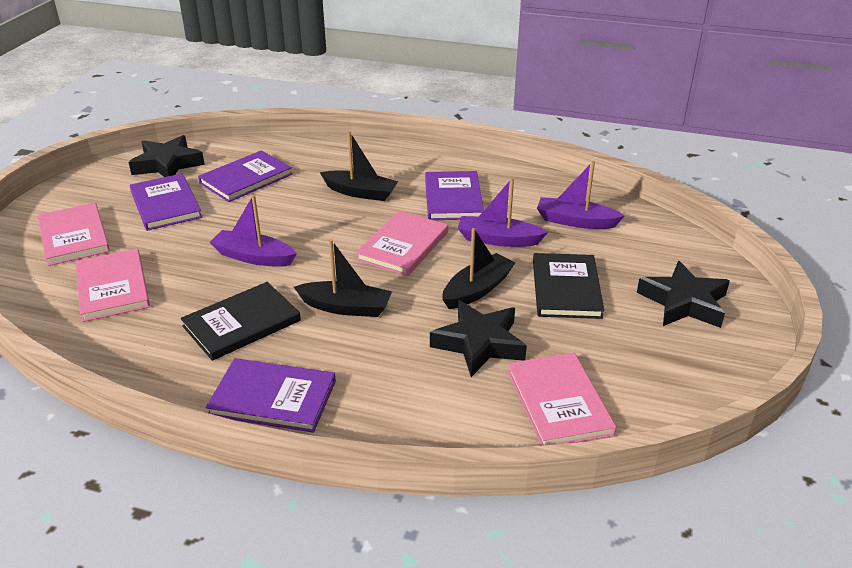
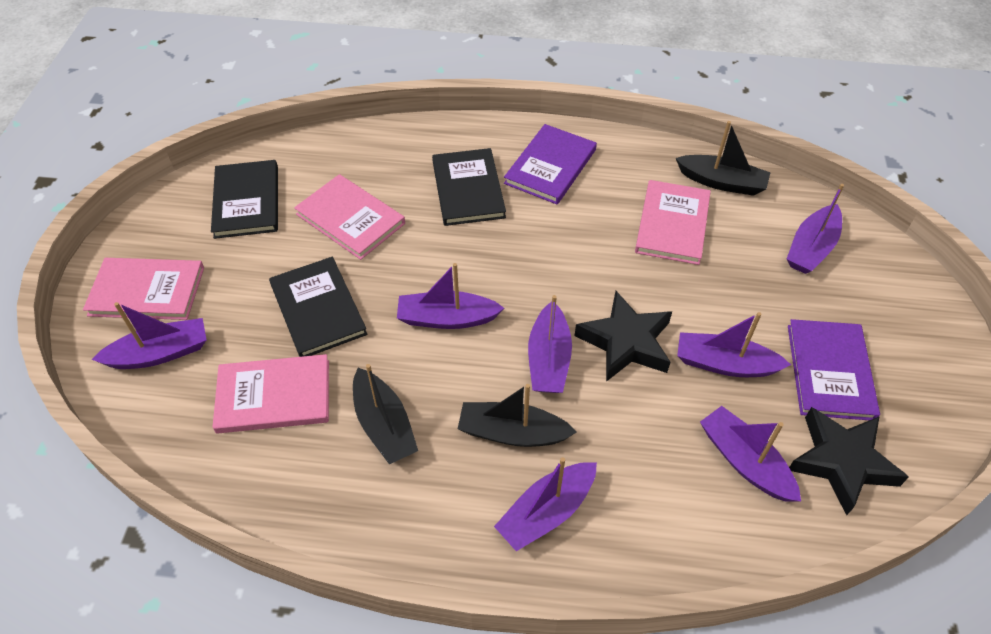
black book: [181,282,301,361] [533,253,604,319] = 2 -> [211,160,278,239] [269,257,367,357] [432,148,506,226] = 3
black star: [129,135,205,177] [430,300,527,377] [637,261,730,328] = 3 -> [575,291,672,382] [789,407,909,515] = 2
purple boat: [209,195,297,267] [458,178,548,247] [537,161,625,229] = 3 -> [91,302,206,369] [397,263,504,329] [494,457,597,551] [528,295,572,393] [677,312,791,377] [700,406,801,502] [787,184,844,274] = 7
purple book: [130,174,202,231] [198,150,292,202] [206,358,336,433] [425,171,484,220] = 4 -> [504,124,597,205] [788,319,880,420] = 2

